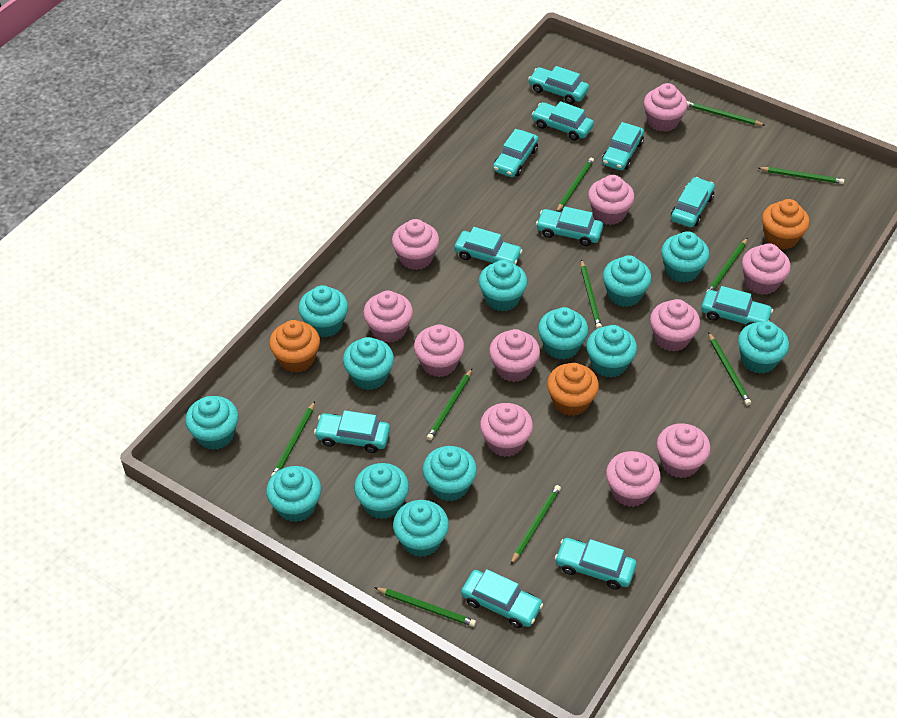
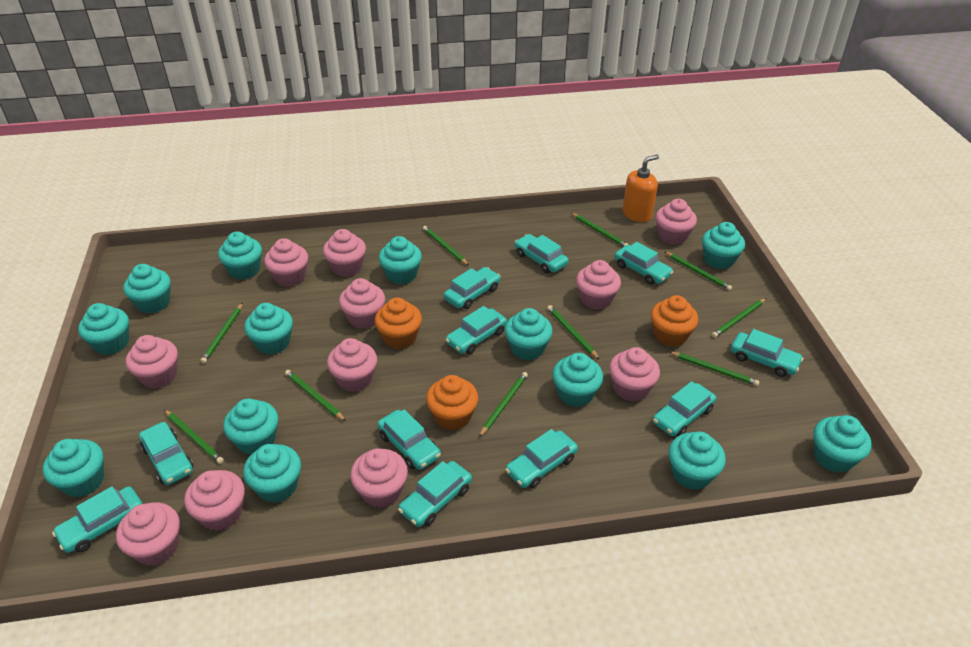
orange soap dispenser: none = 0 -> [623,155,659,222] = 1

